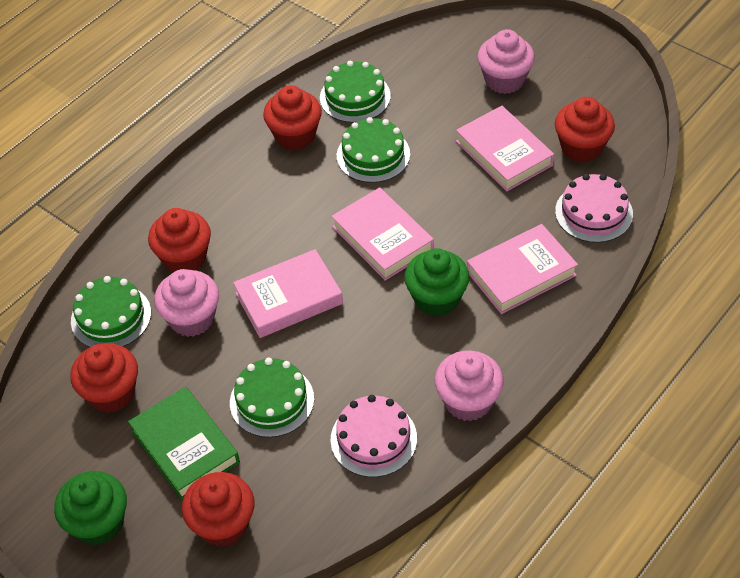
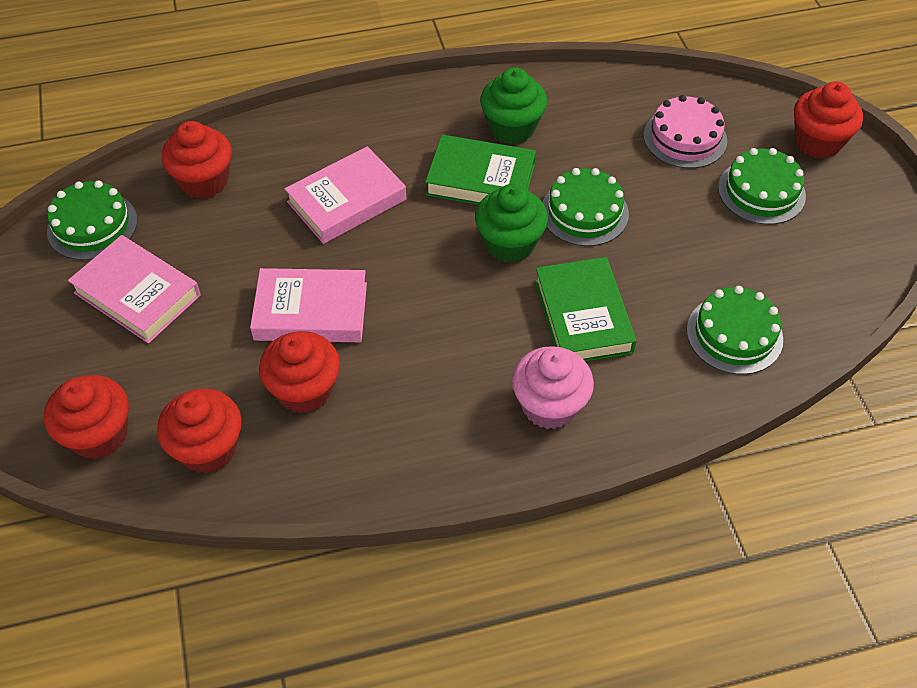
green book: [128,387,240,500] = 1 -> [425,135,536,205] [535,257,637,361] = 2
pink book: [233,249,343,338] [331,187,434,281] [456,106,554,191] [467,224,578,314] = 4 -> [68,235,201,343] [250,268,367,342] [284,146,406,244] = 3
pink cake: [331,395,417,477] [555,174,633,243] = 2 -> [643,95,727,168] = 1
pink cupcake: [154,269,219,337] [434,351,504,421] [477,29,535,94] = 3 -> [512,346,594,429] = 1

